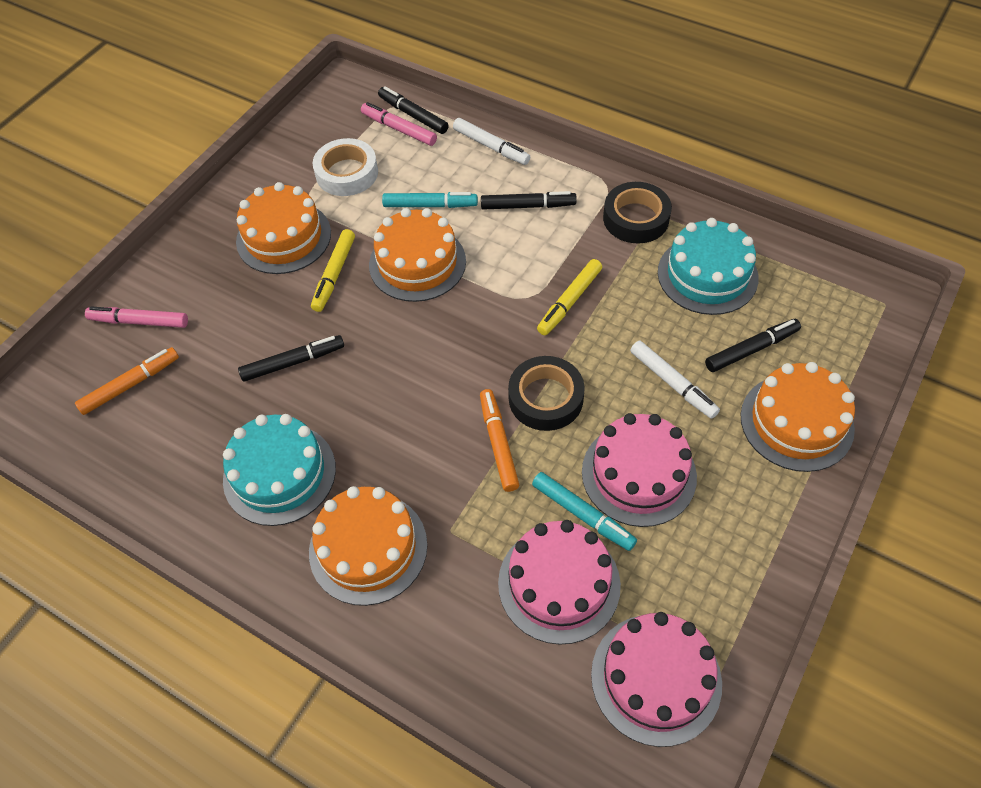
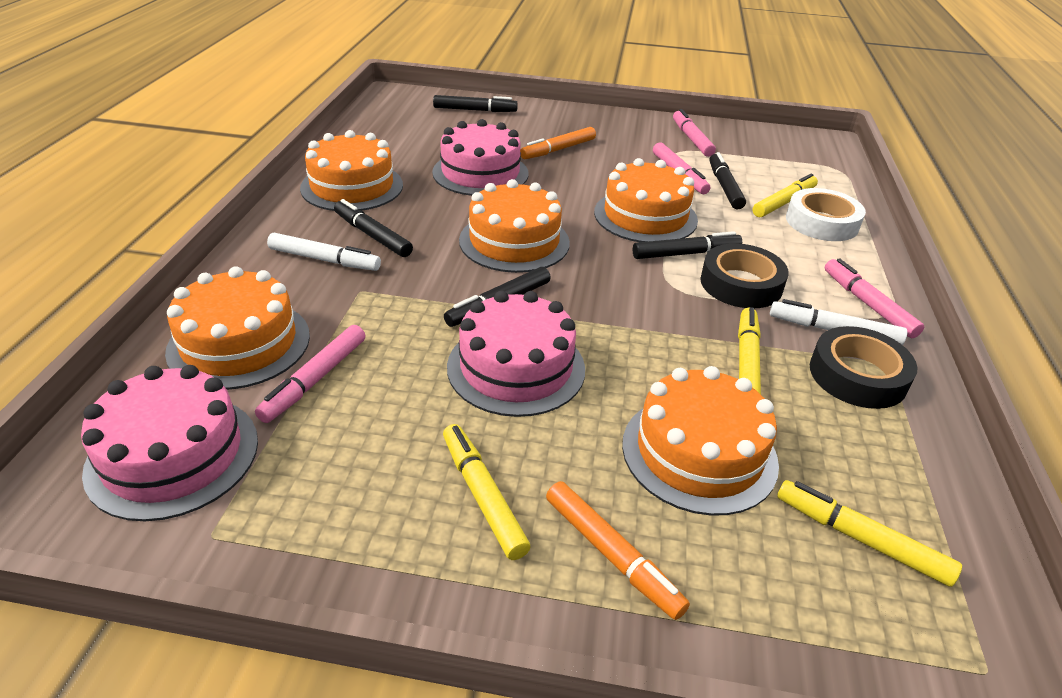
black marker: [238,335,344,382] [378,86,449,134] [481,191,577,210] [705,319,801,372] = 4 -> [334,199,413,257] [433,95,518,112] [444,267,551,327] [633,231,742,259] [710,152,746,210] = 5
orange cake: [236,182,331,274] [309,486,428,606] [369,208,466,302] [741,362,855,472] = 4 -> [165,266,310,390] [300,130,403,211] [459,179,570,273] [594,158,698,242] [622,366,779,516] = 5
pink marker: [85,306,188,328] [361,102,437,146] = 2 -> [255,325,366,423] [653,142,710,194] [673,109,716,157] [825,258,924,338] = 4
turquoise cake: [223,414,336,526] [658,218,759,315] = 2 -> none = 0
turquoise marker: [382,192,478,208] [532,472,637,551] = 2 -> none = 0
yellow marker: [311,229,355,312] [537,259,602,335] = 2 -> [443,424,530,560] [738,307,761,394] [752,174,818,217] [777,480,962,587] = 4

